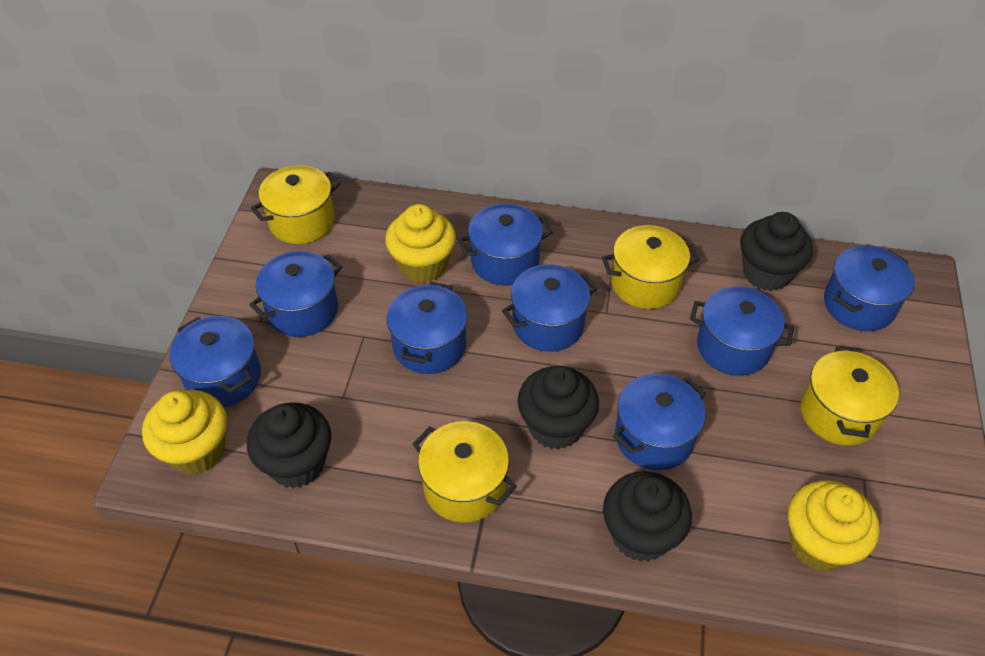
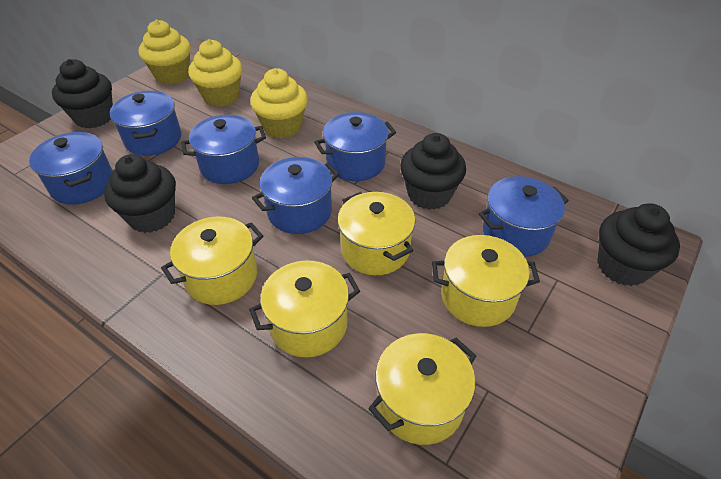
blue pot: [170,316,261,407] [249,251,342,337] [387,282,468,374] [458,204,553,286] [502,264,598,352] [613,373,706,470] [690,286,794,376] [824,246,915,331] = 8 -> [29,132,113,205] [110,91,181,156] [181,115,266,184] [252,157,340,234] [314,112,396,181] [479,176,569,257] = 6
yellow pot: [251,165,340,244] [413,421,517,523] [602,225,700,309] [801,346,899,446] = 4 -> [161,217,263,305] [249,261,360,358] [337,192,415,275] [368,333,476,445] [432,235,540,327] = 5

